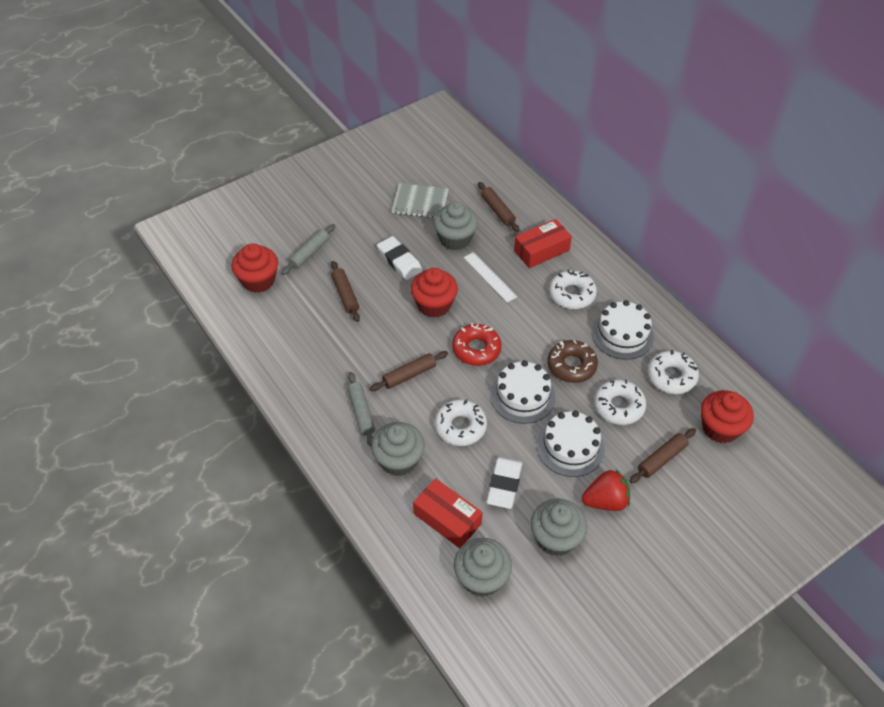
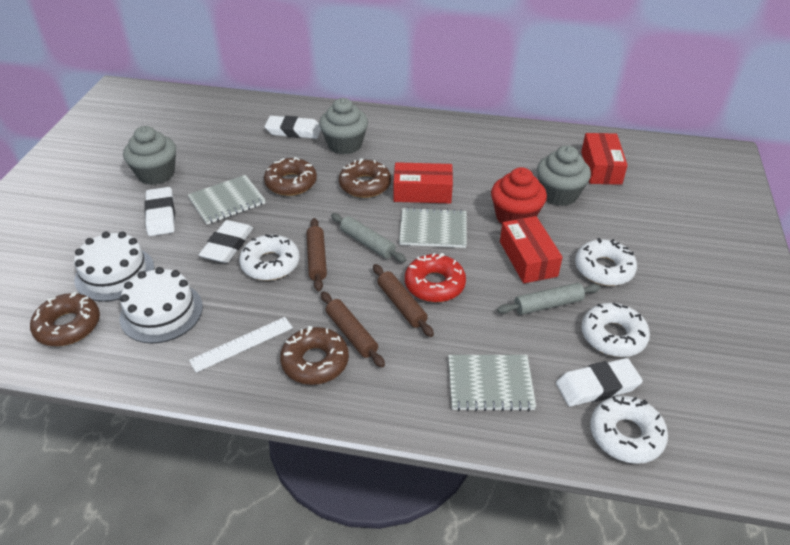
brown donut: [547,340,598,383] = 1 -> [30,292,100,346] [264,157,317,196] [280,326,349,385] [339,158,391,198] = 4
brown rolling pin: [331,261,360,322] [369,351,448,391] [478,182,520,232] [629,428,696,483] = 4 -> [307,218,327,291] [321,291,385,368] [373,264,434,337] = 3
grey cupcake: [371,422,425,476] [433,202,478,250] [454,538,512,597] [530,498,587,556] = 4 -> [123,126,176,185] [319,98,368,155] [537,145,591,206] = 3
grey notebook: [392,183,449,218] = 1 -> [188,175,265,224] [399,207,467,248] [448,355,536,411] = 3
red box: [413,478,482,548] [514,219,572,268] = 2 -> [393,162,453,204] [500,216,563,283] [581,133,628,185] = 3
red cupcake: [232,243,278,293] [411,268,458,317] [701,390,754,443] = 3 -> [491,167,547,224] = 1
red strawberry: [582,470,630,511] = 1 -> none = 0
white cake: [490,360,555,424] [537,411,605,477] [592,300,654,360] = 3 -> [74,232,154,302] [120,267,203,344] = 2
white eraser: [377,236,423,280] [486,457,523,509] = 2 -> [144,187,175,236] [199,220,253,263] [265,116,321,139] [556,358,643,406] = 4

